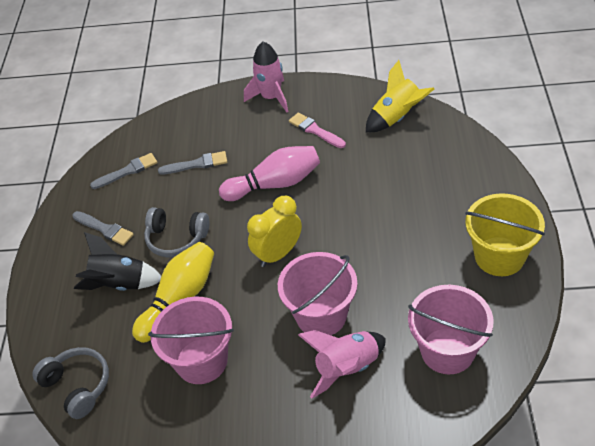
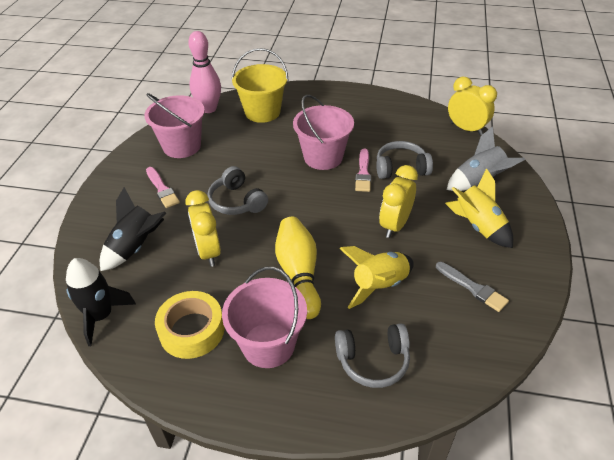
black rocket: [74,232,161,291] = 1 -> [66,258,136,346] [100,187,166,271] = 2
grey brush: [72,211,134,246] [90,153,157,189] [158,151,227,174] = 3 -> [436,262,509,312] = 1
grey headphones: [32,347,109,419] [144,207,210,257] = 2 -> [207,166,268,215] [335,323,410,388] [376,141,433,179] = 3
grey rocket: none = 0 -> [447,126,525,191] = 1
pink brush: [289,113,346,148] = 1 -> [146,167,180,208] [355,149,371,192] = 2
pink rocket: [244,41,289,112] [298,330,386,398] = 2 -> none = 0
yellow clock: [247,196,302,267] = 1 -> [185,190,221,267] [379,165,418,238] [448,77,497,135] = 3
yellow rocket: [366,60,434,132] = 1 -> [339,246,414,309] [445,168,513,248] = 2
yellow tape: none = 0 -> [155,291,225,359] = 1

